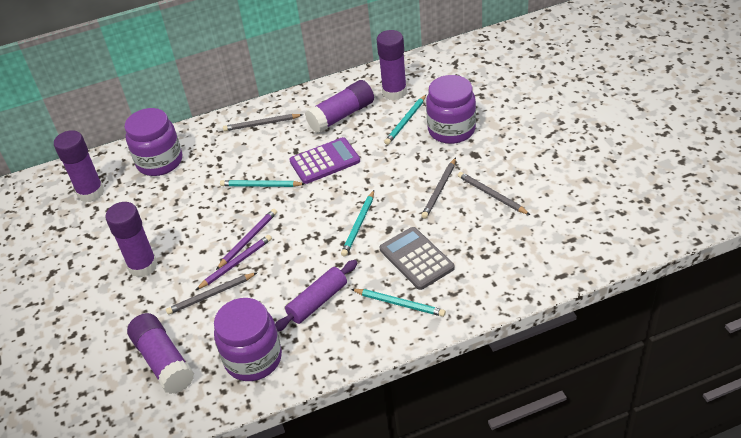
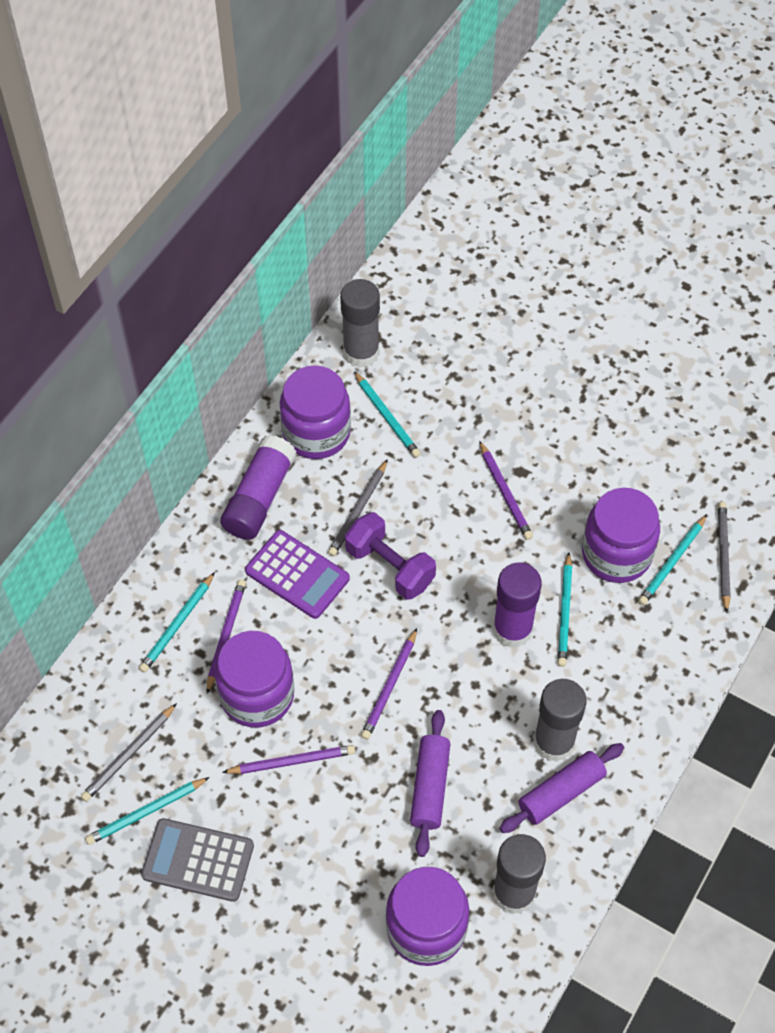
grey glue stick: none = 0 -> [340,279,380,368] [493,834,546,914] [534,679,587,762] = 3
grey pencil: [166,272,258,315] [223,114,303,131] [421,158,456,219] [458,172,530,215] = 4 -> [81,703,177,802] [328,459,388,556] [718,502,731,613] = 3
purple dumbbell: none = 0 -> [345,512,436,600] = 1
purple glue stick: [54,130,104,202] [105,202,158,277] [127,313,194,394] [305,80,374,133] [377,30,407,100] = 5 -> [220,435,297,540] [493,562,542,648] = 2
purple jar: [125,108,182,176] [214,298,282,381] [426,75,476,144] = 3 -> [215,631,294,728] [280,365,351,459] [386,867,469,966] [582,488,660,583] = 4
purple pencil: [196,235,272,290] [216,209,277,270] = 2 -> [207,579,246,694] [222,745,355,774] [361,628,417,740] [479,441,533,540] = 4
purple rolling pin: [275,260,357,332] = 1 -> [410,710,450,857] [499,743,624,833] = 2
turquoise pencil: [220,180,304,187] [341,190,374,257] [351,289,446,317] [384,95,426,145] = 4 -> [85,777,210,845] [139,572,215,673] [354,371,421,458] [558,553,572,667] [638,514,707,605] = 5

